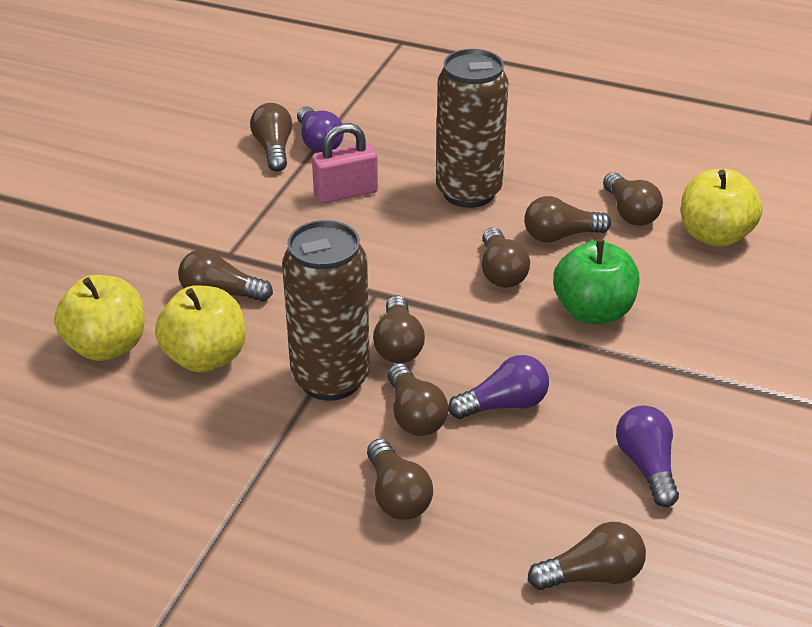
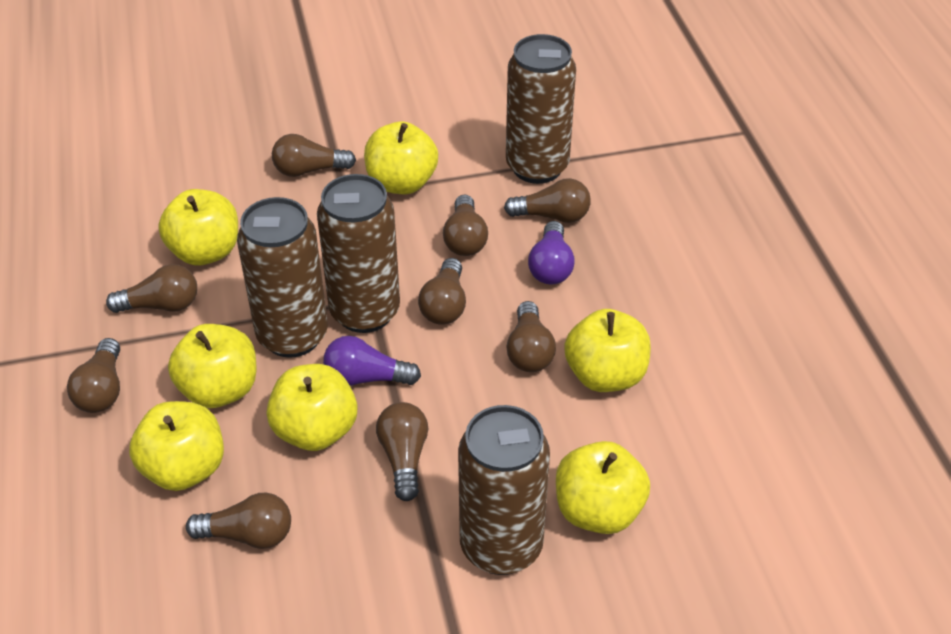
brown can: [282,220,370,401] [436,49,508,208] = 2 -> [237,197,328,358] [317,174,400,333] [458,405,550,575] [506,34,576,184] = 4
green apple: [553,240,639,324] = 1 -> none = 0
pink padlock: [312,123,378,204] = 1 -> none = 0
purple light bulb: [297,106,344,153] [448,355,549,419] [616,405,679,507] = 3 -> [323,336,421,386] [528,221,575,284] = 2
yellow apple: [54,275,145,361] [155,285,246,372] [681,169,763,247] = 3 -> [129,401,224,491] [158,189,238,266] [168,324,257,408] [266,364,357,451] [364,121,438,194] [556,441,650,534] [564,309,651,392] = 7

